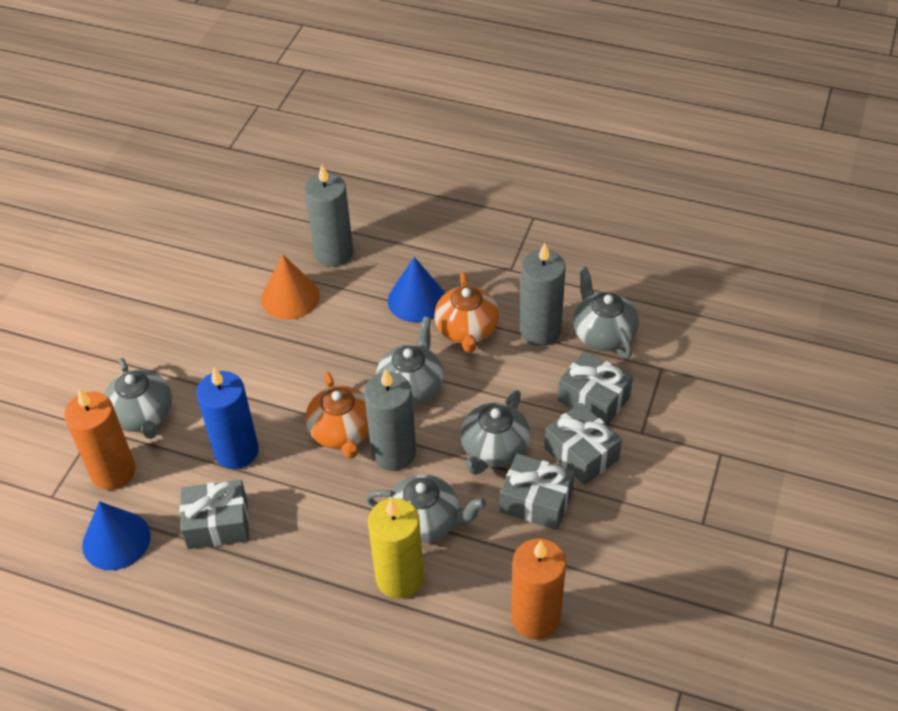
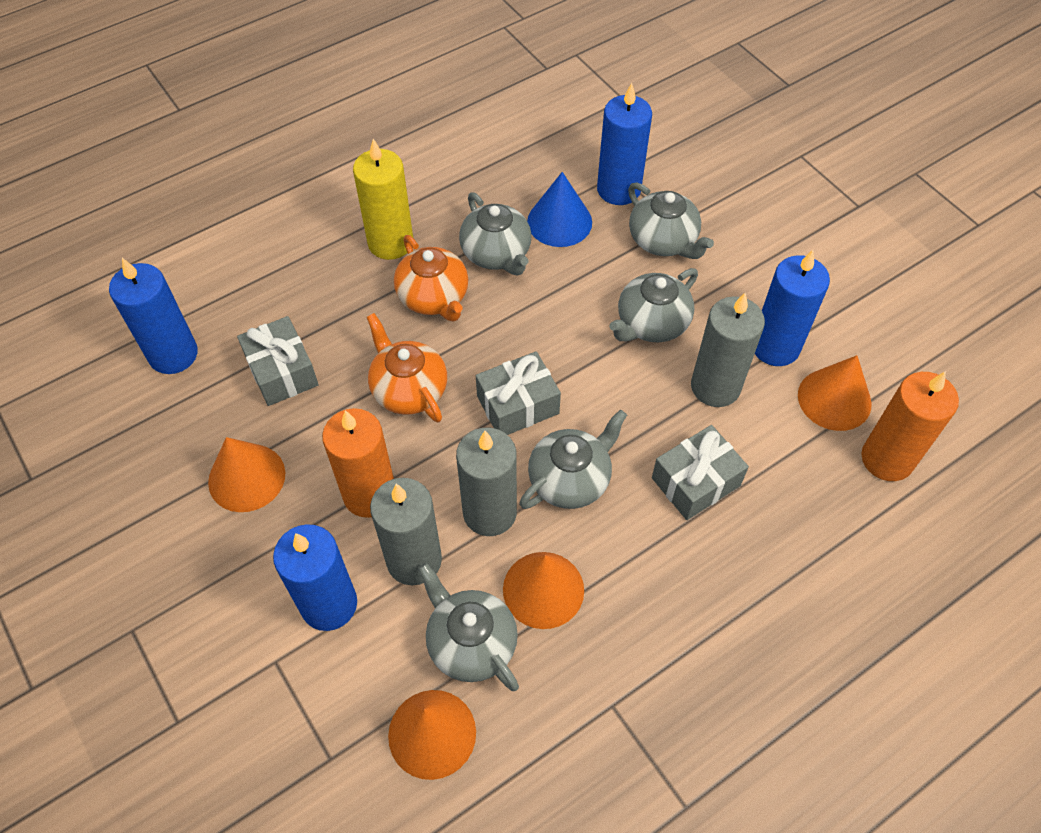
blue candle: [196,368,259,469] = 1 -> [109,258,198,374] [273,524,357,631] [597,83,652,205] [755,250,830,366] = 4
blue cone: [82,501,151,571] [388,257,445,322] = 2 -> [527,172,592,247] = 1
grey gift: [180,480,249,549] [500,454,575,530] [544,403,622,485] [557,351,633,425] = 4 -> [237,316,318,406] [476,351,561,435] [652,425,749,520] = 3
orange cone: [261,254,320,320] = 1 -> [208,437,285,512] [388,690,476,780] [503,552,584,629] [798,355,872,431] = 4

